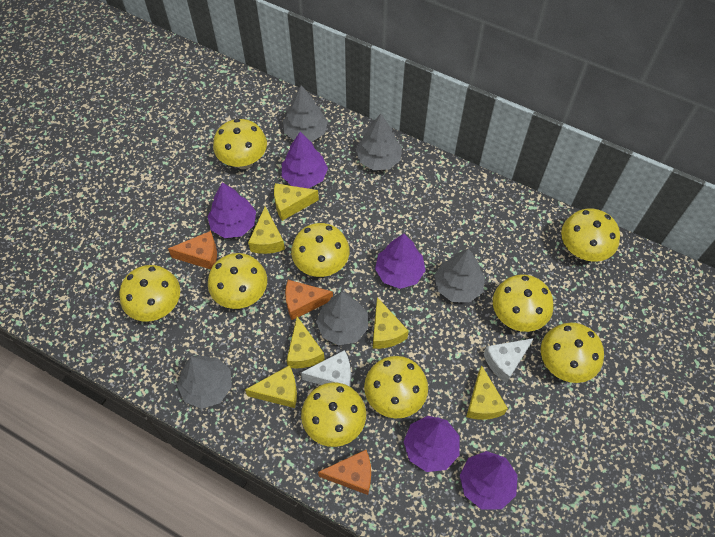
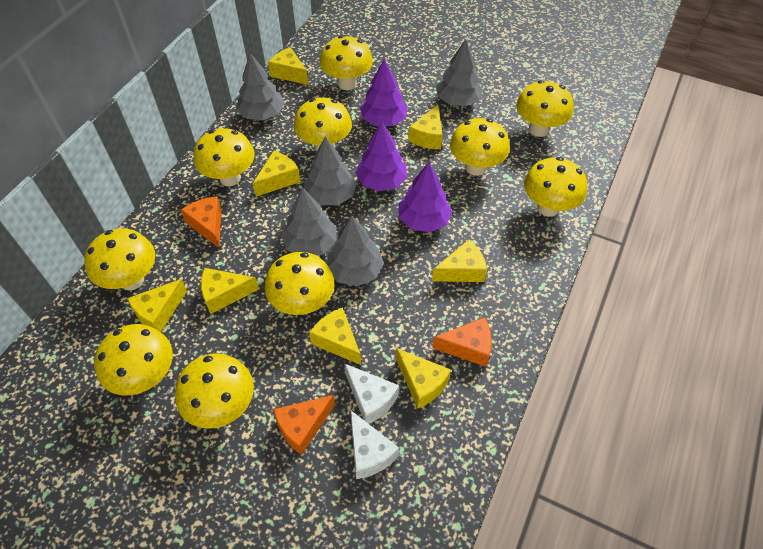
purple tree: [207,182,256,238] [282,132,328,189] [375,234,426,289] [403,416,460,472] [460,451,518,509] = 5 -> [355,122,407,191] [360,59,408,126] [398,162,452,232] = 3
yellow cheese: [245,365,297,408] [248,206,285,254] [274,183,319,221] [287,317,325,369] [373,297,409,349] [466,365,508,420] = 6 -> [127,279,187,332] [201,268,259,314] [253,151,300,197] [268,47,309,85] [309,307,361,365] [396,348,451,409] [408,105,443,149] [432,240,487,282] = 8
yellow mushroom: [119,265,180,321] [208,253,267,309] [213,119,267,169] [291,223,350,277] [301,382,366,447] [364,356,428,419] [493,274,553,332] [541,322,604,383] [561,208,620,262] = 9 -> [84,229,155,290] [95,324,173,395] [175,353,254,429] [194,128,254,186] [265,252,334,315] [294,98,352,151] [320,36,373,90] [450,118,510,176] [516,80,574,137] [524,157,587,217] = 10

